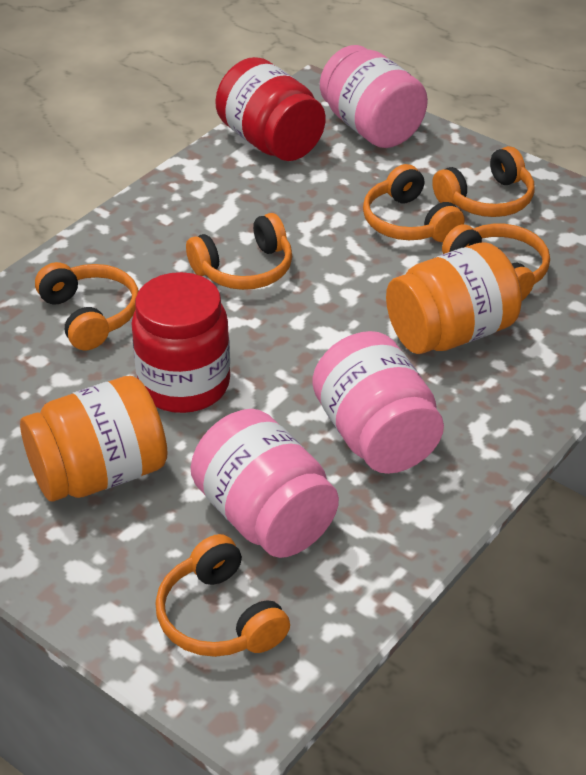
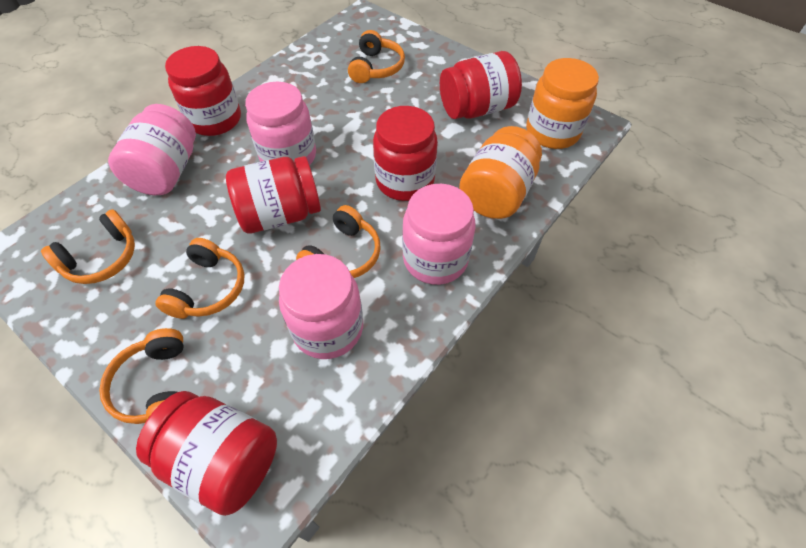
orange headphones: [35,262,139,350] [155,534,290,657] [186,213,292,290] [363,164,465,242] [432,146,534,217] [442,224,550,301] = 6 -> [41,209,135,284] [99,328,184,424] [155,238,244,319] [296,205,381,278] [348,30,405,83] = 5
pink jar: [191,409,339,558] [313,331,444,474] [320,45,428,148] = 3 -> [108,104,196,195] [245,82,316,165] [279,254,363,359] [402,184,475,285] = 4
red jar: [131,272,230,413] [215,57,326,161] = 2 -> [136,391,277,516] [165,46,241,136] [226,156,321,233] [373,106,438,201] [440,51,522,119] = 5

